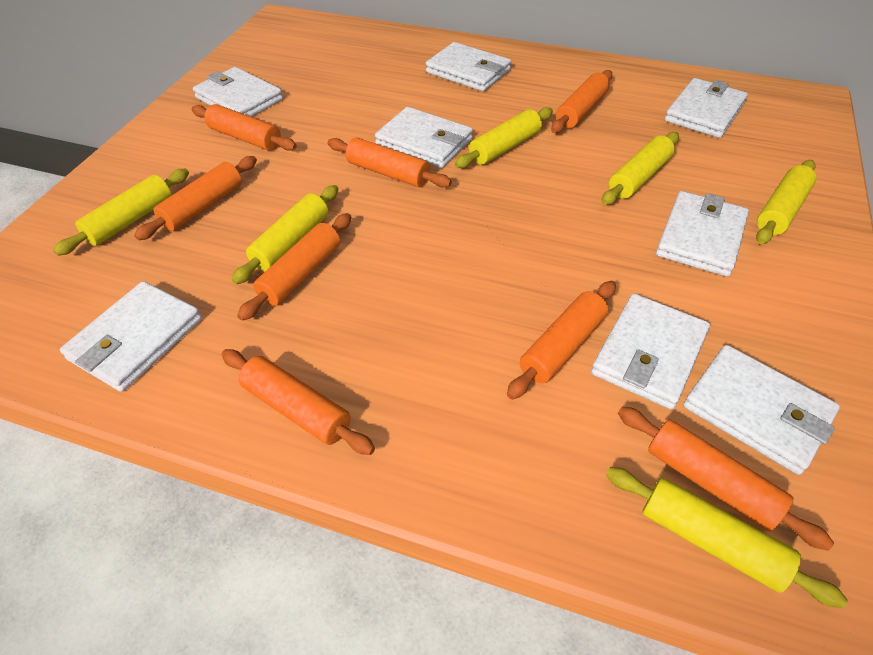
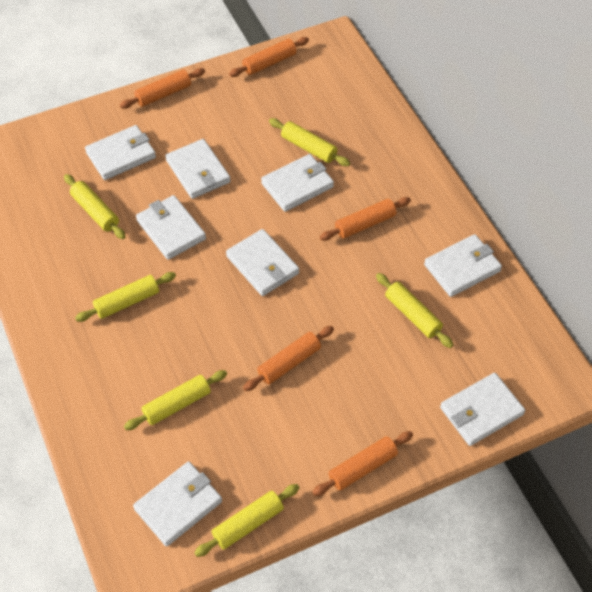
orange rolling pin: [134,156,257,240] [192,104,297,151] [221,349,375,455] [237,213,352,321] [327,137,452,188] [507,281,616,400] [551,70,612,133] [618,406,834,551] = 8 -> [120,68,205,109] [229,37,309,77] [243,326,334,391] [312,431,413,496] [320,197,411,241] = 5

